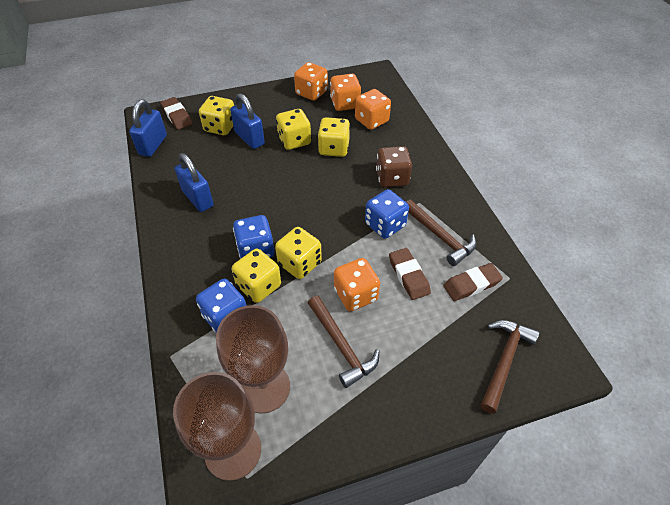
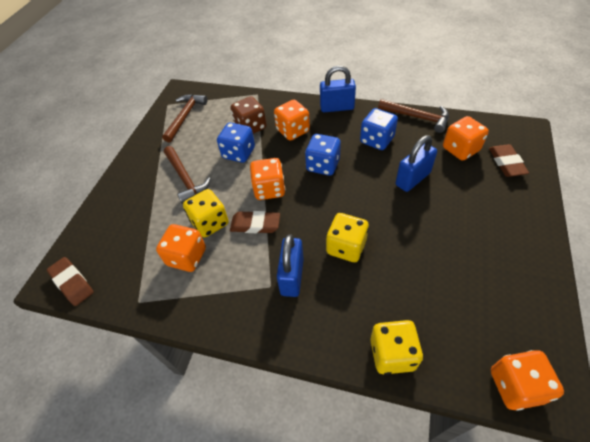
brown goblet: [173,372,261,481] [216,305,290,414] = 2 -> none = 0
orange dice: [294,62,328,101] [330,74,361,111] [334,258,380,311] [355,89,391,130] = 4 -> [156,224,206,272] [250,158,285,200] [274,100,310,141] [443,116,489,161] [491,350,564,411] = 5
yellow dice: [199,96,234,135] [232,249,281,303] [275,227,322,279] [276,109,311,150] [318,117,350,157] = 5 -> [183,189,229,237] [326,213,369,262] [370,320,423,375] = 3

